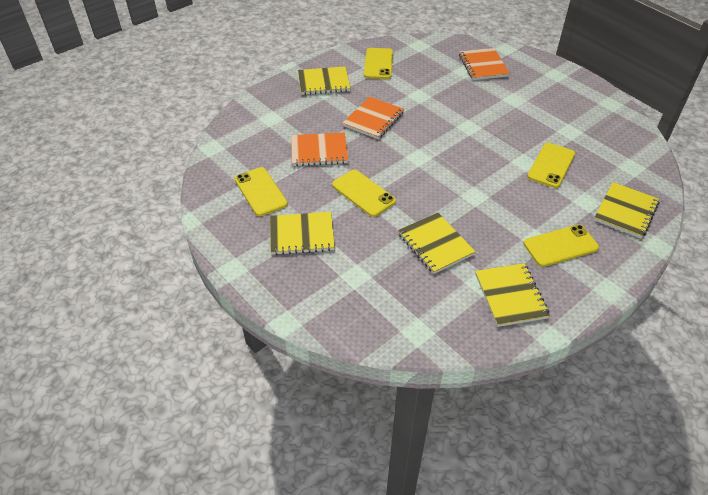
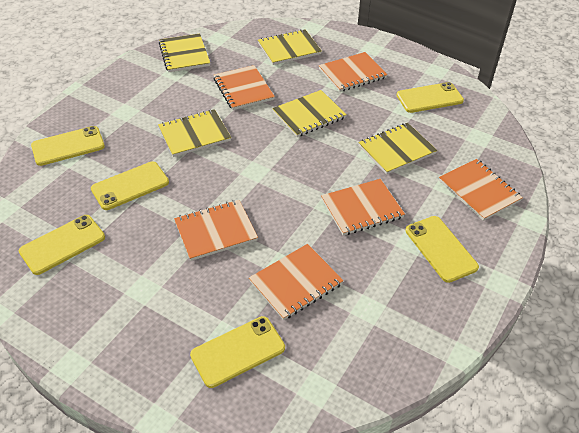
orange notebook: [291,132,348,166] [343,96,404,139] [459,48,510,80] = 3 -> [174,200,258,261] [214,65,275,110] [249,244,344,320] [319,52,388,92] [321,179,405,236] [439,159,523,221] = 6
yellow phone: [235,167,288,216] [332,170,396,217] [364,48,393,79] [523,225,599,267] [527,143,575,188] = 5 -> [19,215,105,275] [31,126,105,166] [91,161,169,210] [190,316,285,388] [397,82,464,113] [405,216,479,283] = 6

